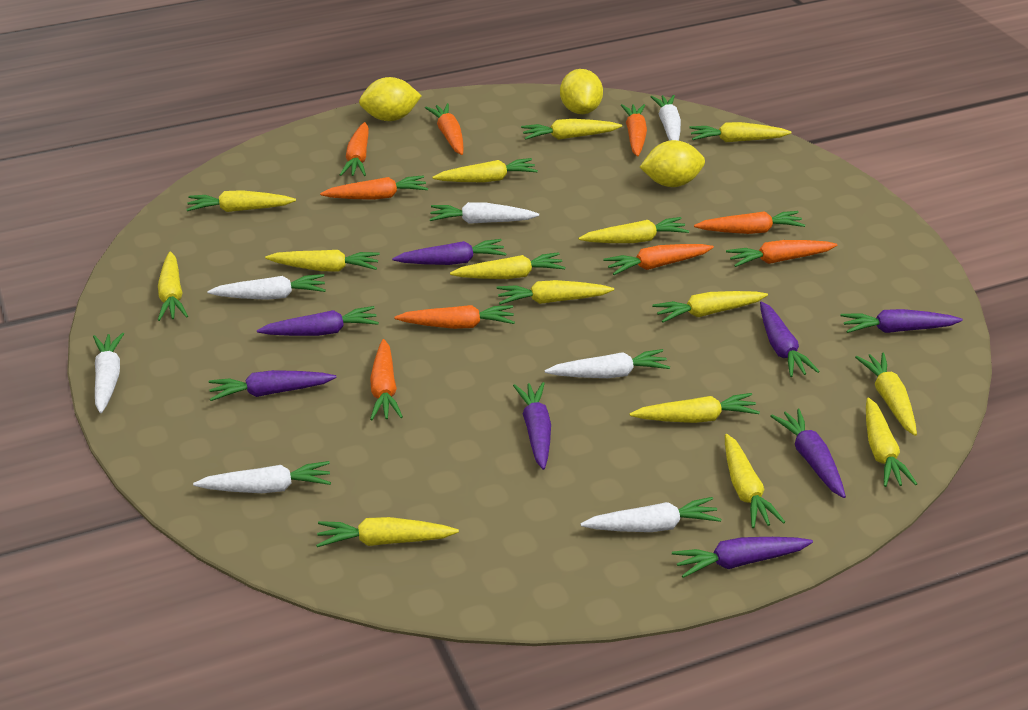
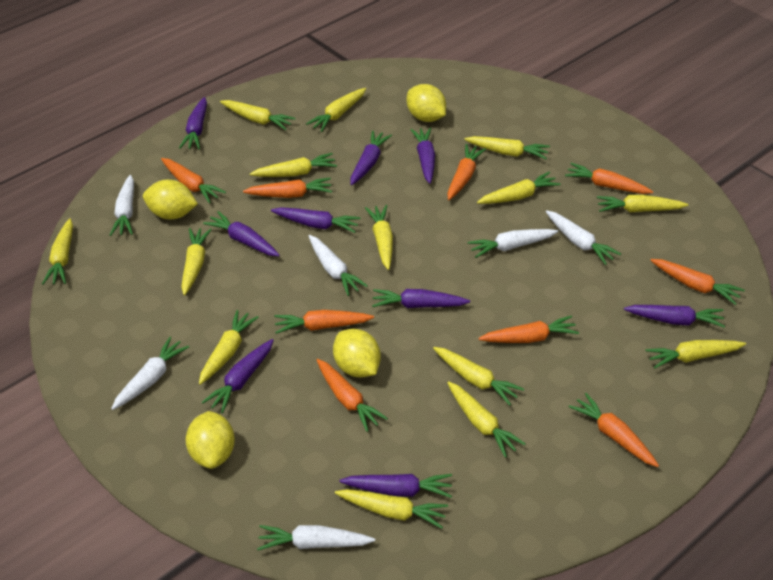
purple carrot: [209,370,336,401] [257,306,379,336] [392,239,507,265] [513,382,551,470] [672,537,813,578] [760,301,820,377] [770,409,846,498] [841,309,963,333] = 8 -> [179,97,207,149] [201,339,274,413] [203,211,280,257] [271,207,361,233] [340,474,452,498] [350,131,392,185] [372,289,470,308] [410,128,435,184] [624,305,725,327] = 9
white carrot: [93,333,124,413] [193,461,331,493] [207,274,326,300] [430,202,539,224] [545,349,670,378] [581,497,722,532] [650,95,681,141] = 7 -> [110,175,134,236] [111,337,189,410] [257,525,375,550] [309,235,368,296] [468,229,558,258] [546,210,621,265] = 6
yellow carrot: [158,251,188,321] [186,190,296,212] [265,250,380,272] [316,517,459,547] [432,158,538,182] [450,252,565,279] [496,280,614,305] [521,119,622,140] [578,217,689,243] [630,393,760,423] [652,291,768,322] [689,122,792,142] [725,434,785,528] [855,353,917,436] [866,397,917,487] = 15 -> [42,218,73,284] [181,228,212,295] [199,310,259,385] [220,100,296,130] [250,153,337,177] [306,88,366,132] [335,489,448,529] [365,205,393,270] [433,347,524,405] [447,381,526,457] [464,136,550,159] [477,171,561,204] [597,195,688,212] [645,340,746,369] = 14
yellow lemon: [359,77,422,121] [560,69,603,114] [640,140,705,187] = 3 -> [143,179,198,219] [185,411,235,469] [333,329,381,378] [407,84,446,122] = 4

